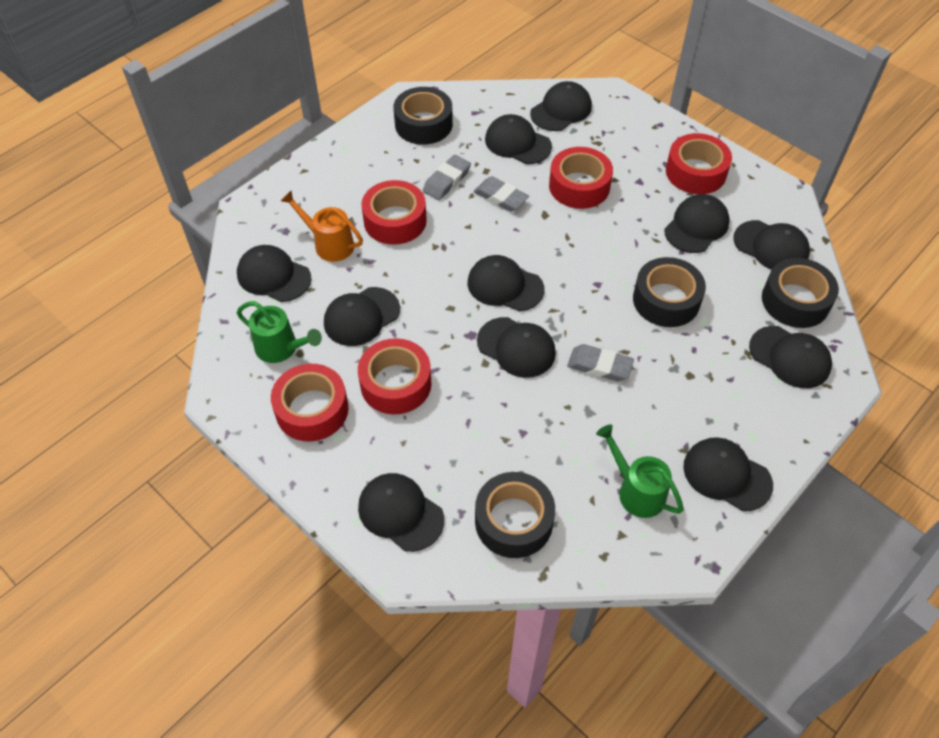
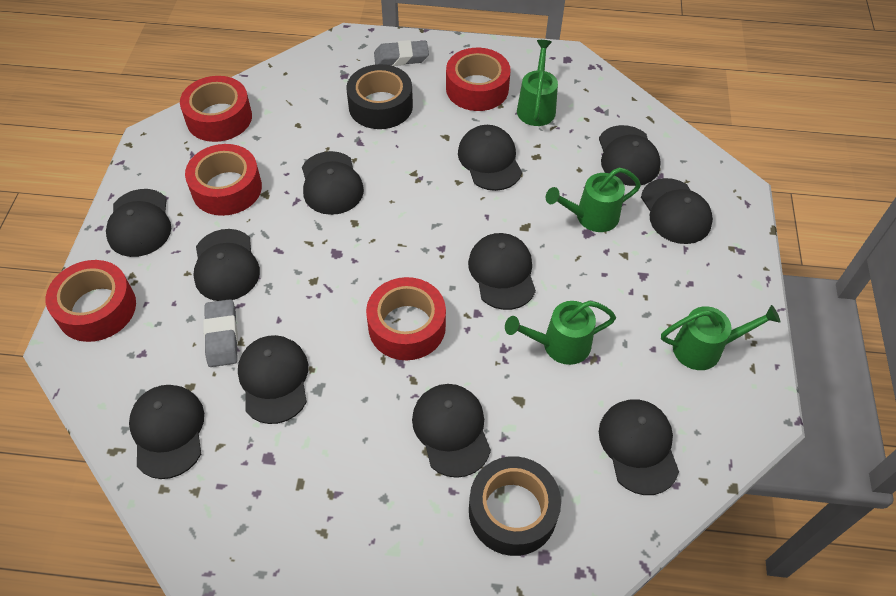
black tape: [394,87,453,145] [475,472,555,558] [633,257,706,327] [762,258,839,328] = 4 -> [346,64,413,129] [469,456,561,556] = 2
green watering can: [237,301,322,363] [596,424,684,518] = 2 -> [505,301,616,365] [517,40,558,126] [546,168,641,232] [661,305,780,370] = 4
grey eraser: [423,155,471,200] [473,176,529,212] [567,344,634,381] = 3 -> [203,299,238,367] [374,40,429,66] = 2
orange watering can: [281,191,363,262] = 1 -> none = 0

